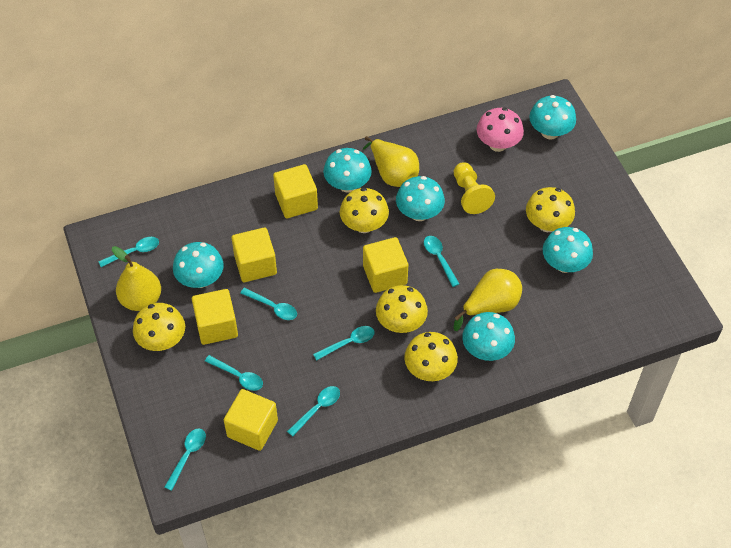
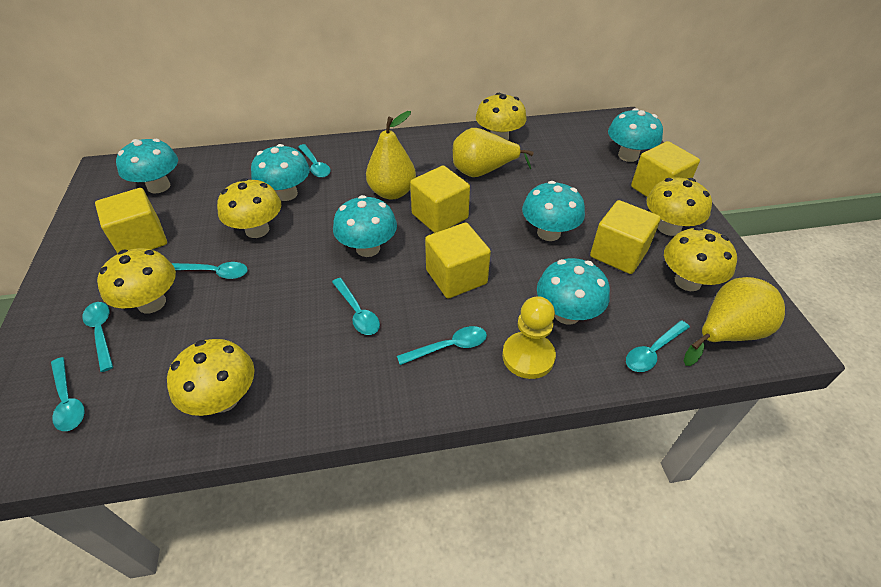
pink mushroom: [477,107,524,152] = 1 -> none = 0
yellow mushroom: [133,303,185,351] [340,188,389,233] [376,285,428,333] [404,332,458,381] [526,187,575,232] = 5 -> [97,248,176,314] [167,339,254,416] [217,178,281,238] [476,93,527,140] [646,177,712,236] [664,227,737,291] = 6

